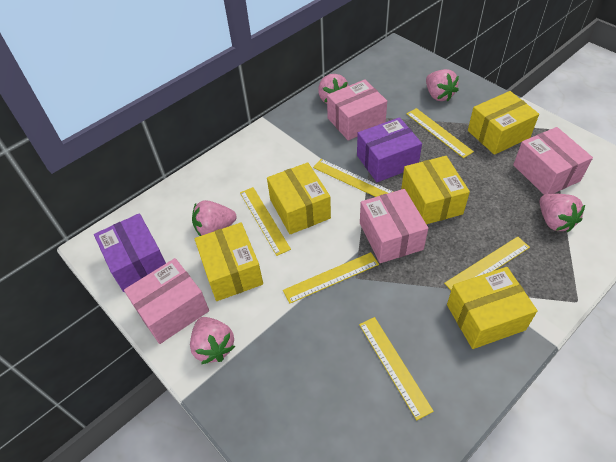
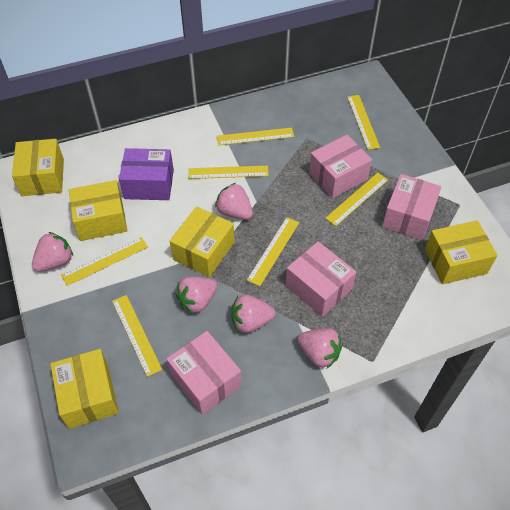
purple box: [94,213,166,292] [357,117,422,182] = 2 -> [119,148,174,200] = 1
yellow ruler: [240,187,291,256] [283,252,379,303] [313,159,393,197] [359,317,434,420] [407,108,474,158] [444,236,530,290] = 6 -> [61,237,148,286] [112,295,162,377] [188,166,269,179] [217,128,294,146] [247,217,299,286] [325,173,388,226] [347,95,380,150] = 7

